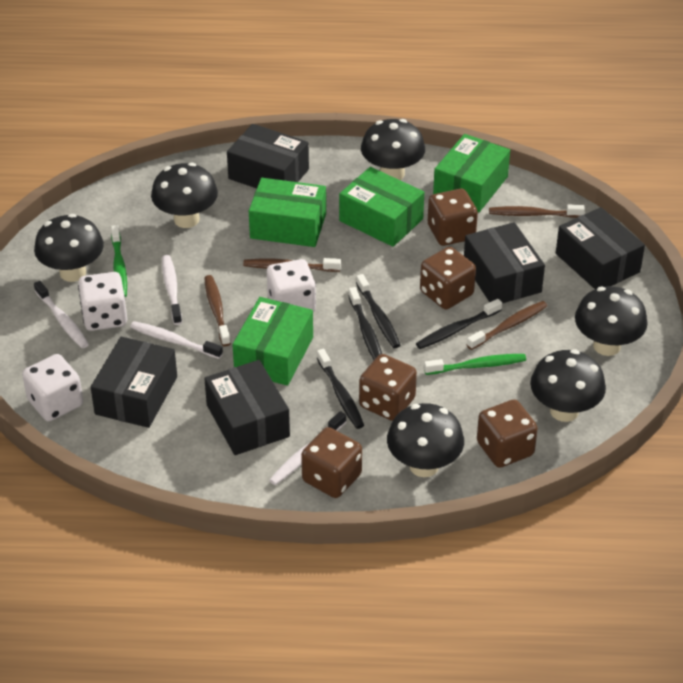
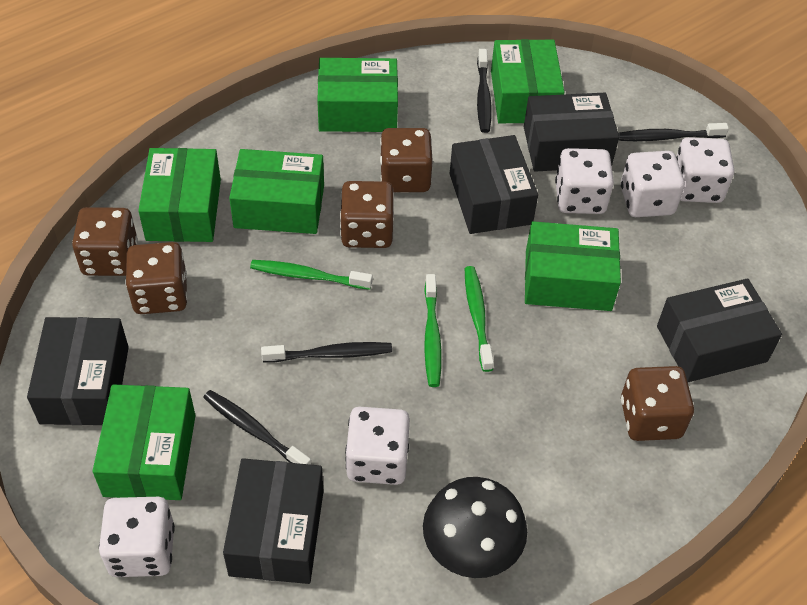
black mushroom: [34,214,104,282] [151,163,218,228] [361,119,425,180] [387,403,464,477] [530,349,606,422] [575,286,648,356] = 6 -> [423,477,527,578] = 1
brown toothbrush: [204,275,231,346] [243,258,341,272] [467,301,547,350] [489,205,585,218] = 4 -> none = 0
green box: [232,297,313,386] [249,178,326,247] [339,167,424,247] [433,134,510,213] = 4 -> [93,384,196,500] [138,148,221,242] [229,149,324,234] [317,58,398,132] [491,39,564,123] [525,221,621,311] = 6
green toothbrush: [111,225,127,297] [424,354,526,375] = 2 -> [250,260,373,290] [424,274,442,387] [465,266,494,372] = 3
white dice: [22,354,83,421] [78,272,127,331] [267,259,316,312] = 3 -> [99,497,175,577] [345,407,410,485] [555,148,614,214] [620,151,685,217] [676,137,734,203] = 5
white toothbrush: [34,281,89,348] [130,321,223,359] [162,255,182,325] [269,411,346,485] = 4 -> none = 0

